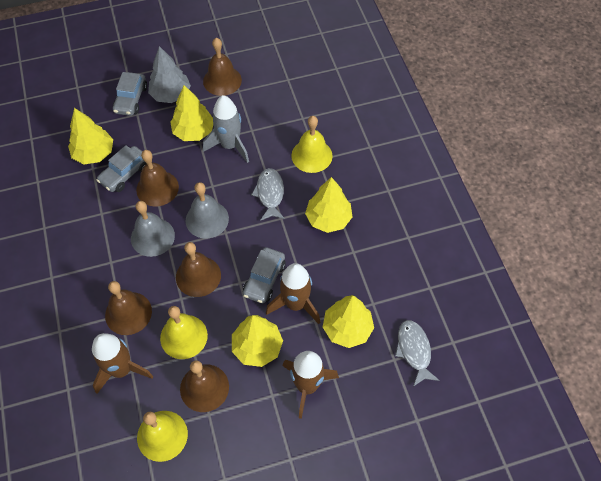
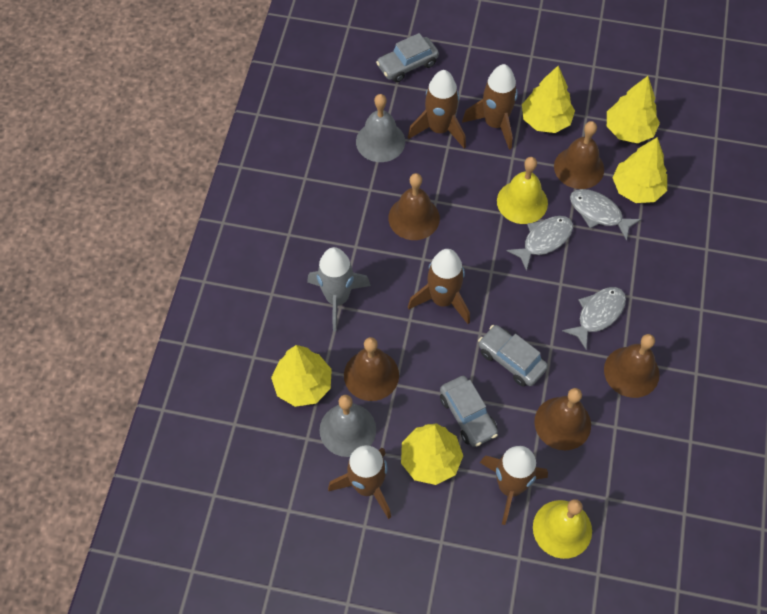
brown rocket: [92,333,153,394] [266,263,321,324] [282,351,339,419] = 3 -> [328,445,391,519] [408,70,466,148] [408,249,470,324] [462,64,518,150] [480,446,548,525] = 5
grey fish: [251,168,285,221] [395,320,440,387] = 2 -> [507,216,573,271] [562,287,626,349] [570,189,641,241] = 3
grey tree: [148,46,191,103] = 1 -> none = 0
yellow bell: [137,411,188,462] [160,306,208,359] [291,116,333,173] = 3 -> [497,157,548,224] [533,499,592,559] = 2

